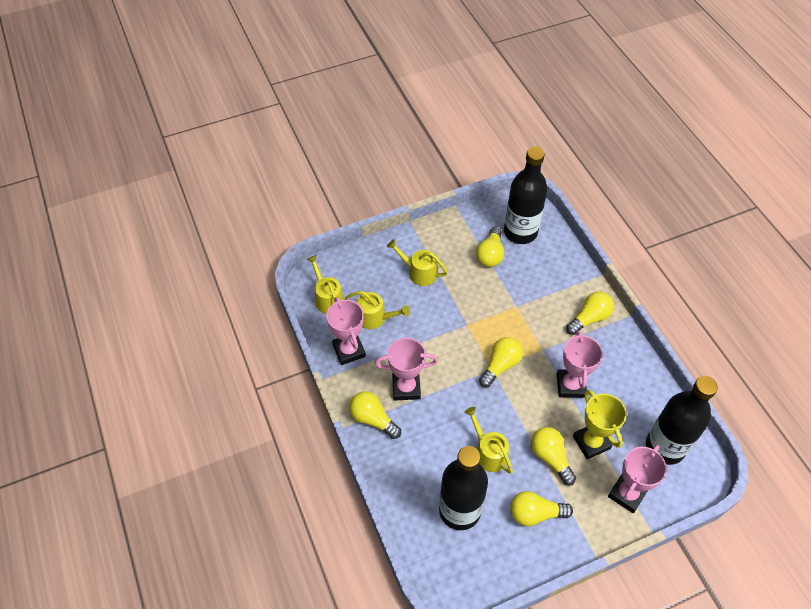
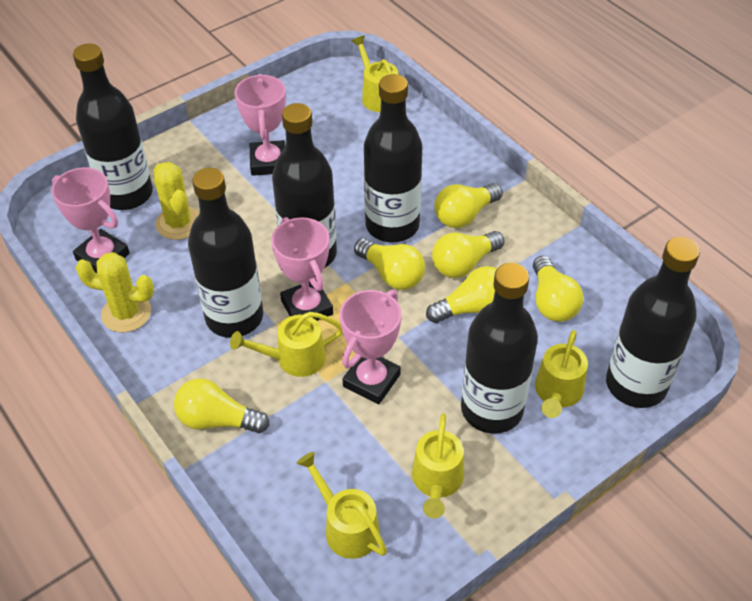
black bottle: [439,446,488,530] [504,147,547,244] [646,376,718,465] = 3 -> [73,43,153,210] [188,168,263,338] [272,103,337,268] [364,74,422,242] [461,263,538,434] [606,237,700,408] = 6
yellow cactus: none = 0 -> [76,252,154,332] [154,162,200,240] = 2
yellow trophy: [573,390,627,459] = 1 -> none = 0
yellow watering can: [307,255,344,314] [345,291,410,329] [387,239,448,286] [464,407,513,474] = 4 -> [230,312,343,377] [297,452,387,559] [352,36,399,112] [412,413,464,519] [535,330,588,418] = 5

